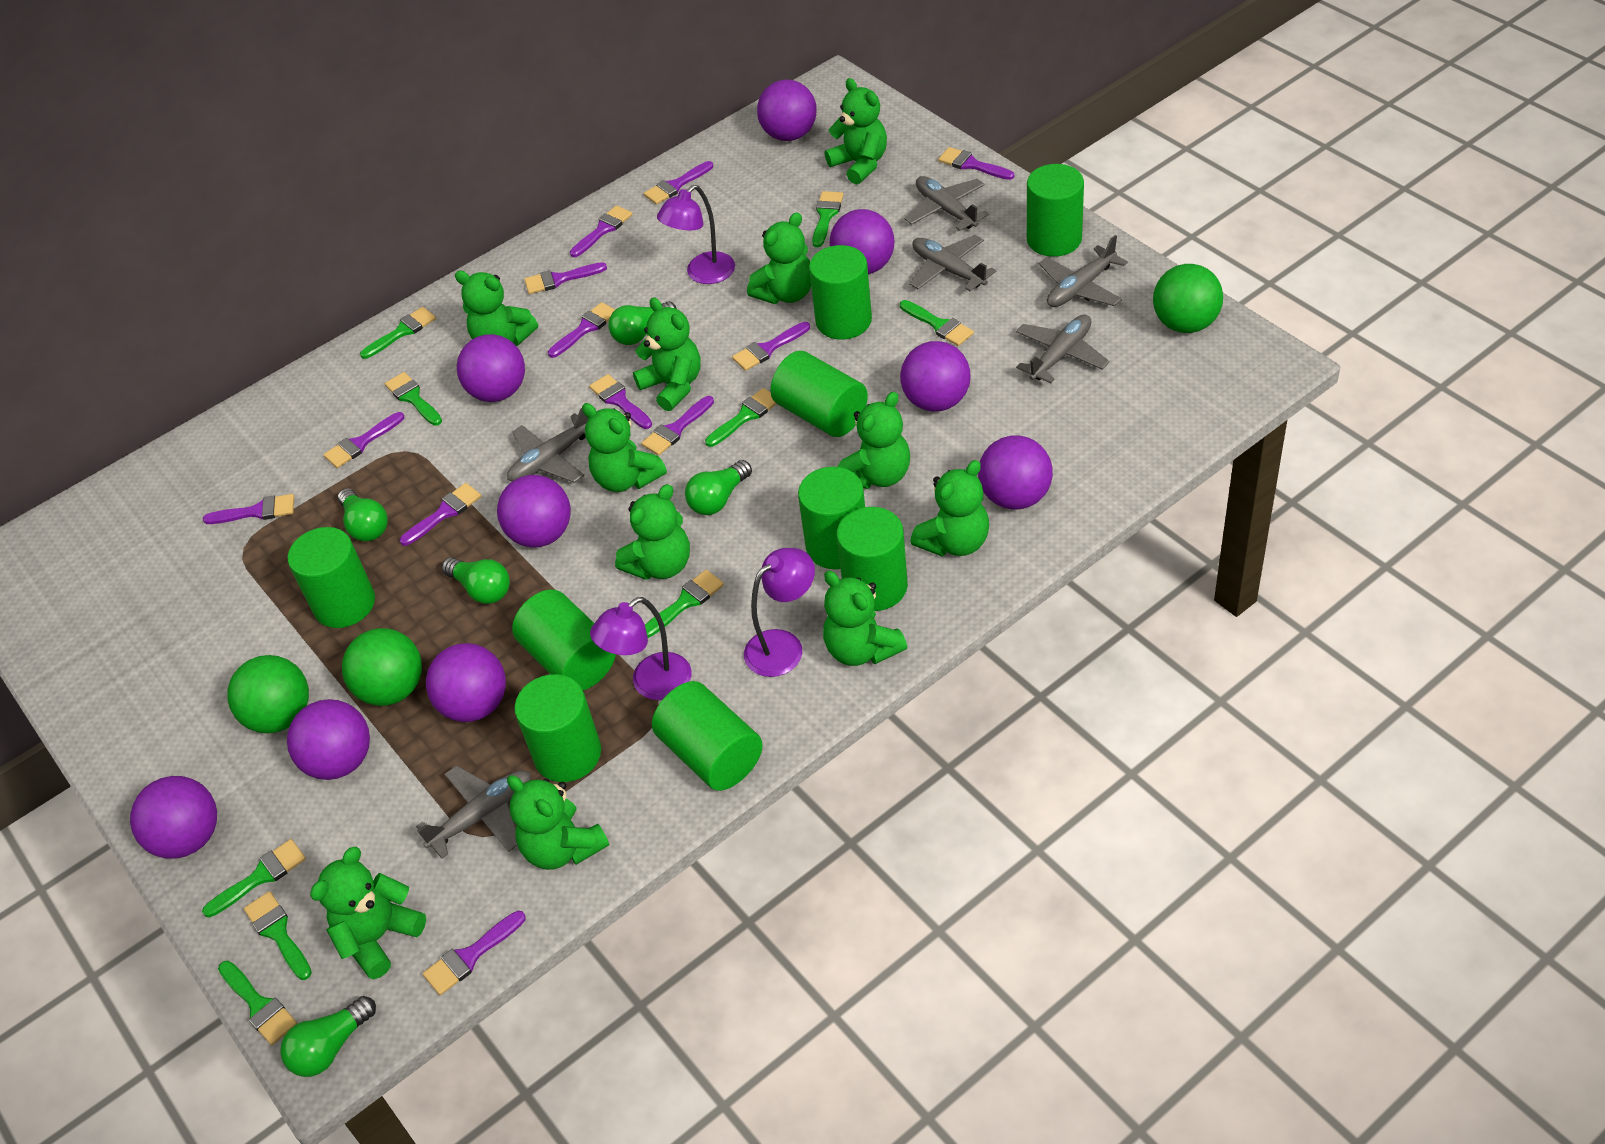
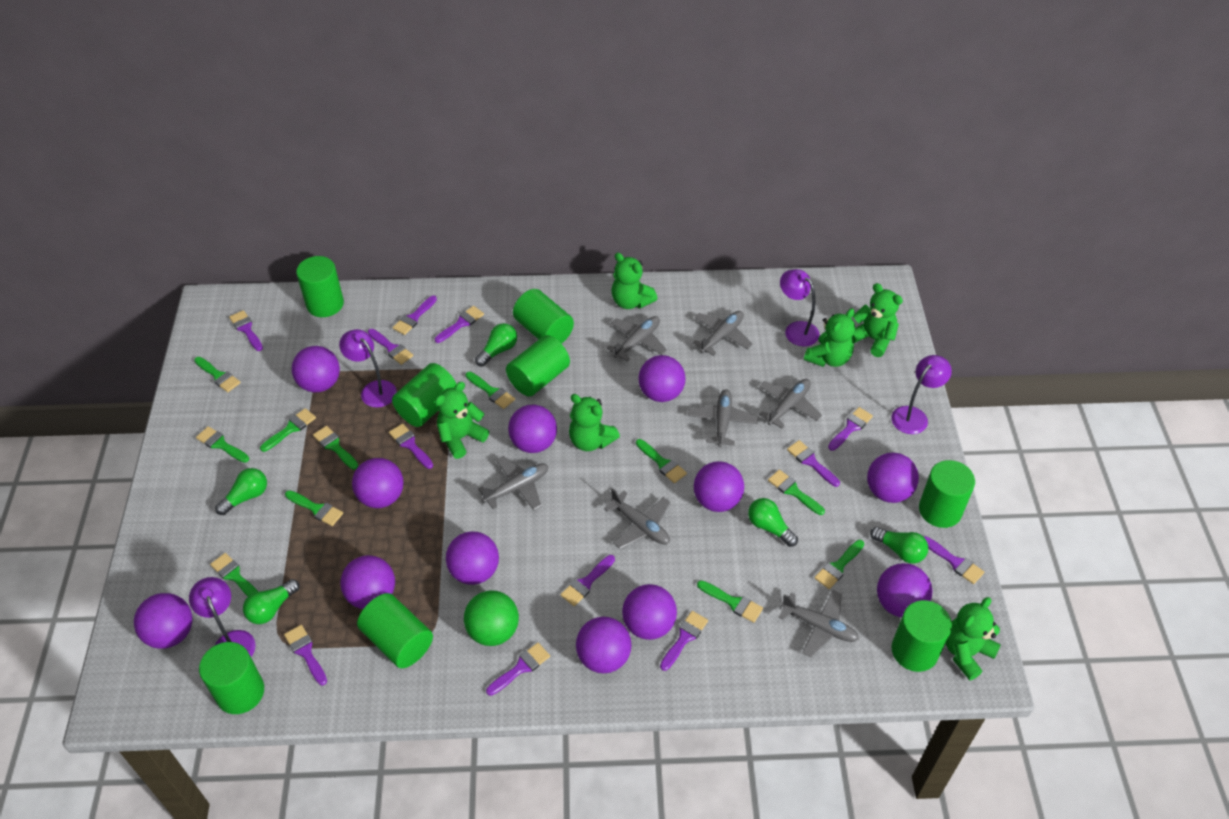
green ball: [227,655,309,733] [342,628,422,706] [1153,264,1223,333] = 3 -> [464,591,519,646] = 1
green brush: [202,839,306,917] [218,961,297,1045] [244,891,312,980] [360,307,436,359] [385,372,442,426] [645,570,724,638] [705,388,776,447] [812,191,844,247] [900,300,974,346] = 9 -> [194,357,241,392] [196,426,249,463] [210,553,258,596] [260,408,316,452] [285,490,343,526] [313,426,358,470] [466,372,515,409] [636,439,687,483] [697,580,763,623] [768,470,825,515] [814,540,864,589] = 11
green cylinder: [288,527,375,628] [512,589,616,690] [514,674,601,782] [652,681,763,791] [770,351,868,437] [798,467,865,569] [809,245,872,339] [837,507,908,611] [1027,164,1084,257] = 9 -> [199,642,264,714] [296,256,344,317] [357,593,433,668] [392,363,456,427] [506,335,570,396] [513,289,574,344] [891,600,952,672] [919,460,975,528] = 8
green teddy bear: [310,847,426,979] [455,271,538,346] [507,775,609,870] [582,403,667,492] [615,484,690,580] [633,297,701,411] [747,212,811,304] [823,570,907,666] [825,78,887,185] [838,392,910,489] [911,460,989,556] = 11 -> [435,382,489,459] [569,394,620,451] [611,253,658,309] [804,308,855,367] [852,283,903,357] [946,597,1001,680] = 6
grey plane: [416,766,531,859] [507,408,589,483] [904,176,989,231] [909,235,996,291] [1016,314,1109,383] [1039,235,1128,307] = 6 -> [478,456,548,510] [604,488,670,549] [606,316,667,361] [688,389,759,447] [692,311,753,356] [759,379,822,429] [778,590,859,658] = 7
purple ball: [130,776,217,859] [287,699,370,780] [426,643,506,722] [457,334,525,402] [497,475,571,548] [757,79,817,141] [830,209,894,274] [900,341,971,412] [978,435,1053,510] = 9 -> [134,593,192,649] [292,346,340,392] [340,555,395,609] [352,458,403,508] [446,531,499,585] [508,405,557,453] [576,617,631,673] [622,584,677,640] [638,355,685,402] [694,461,744,512] [867,453,919,503] [877,563,932,617] = 12
purple lamp: [590,597,691,700] [657,185,735,284] [744,548,815,677] = 3 -> [189,577,256,657] [339,329,397,408] [780,269,819,346] [891,355,952,434] = 4

